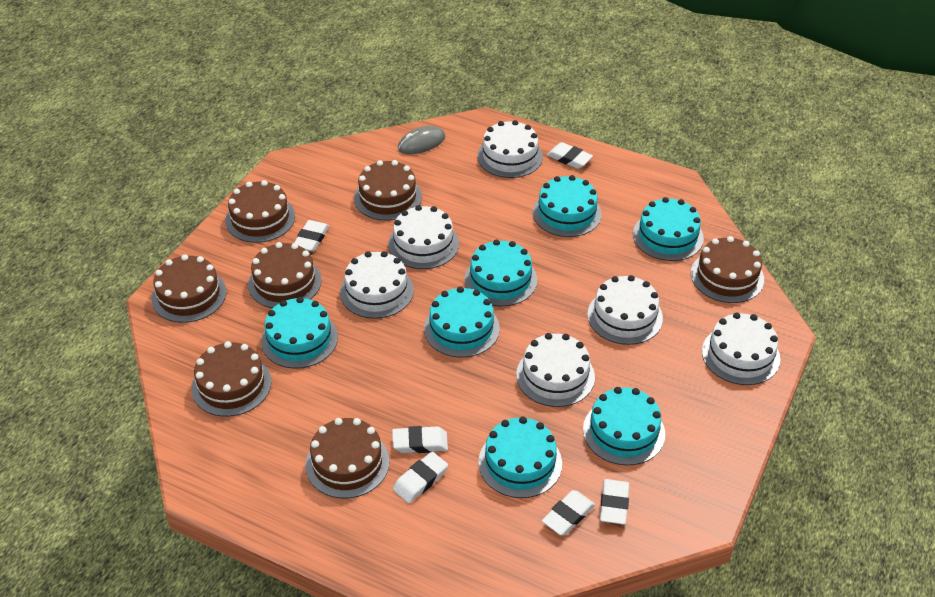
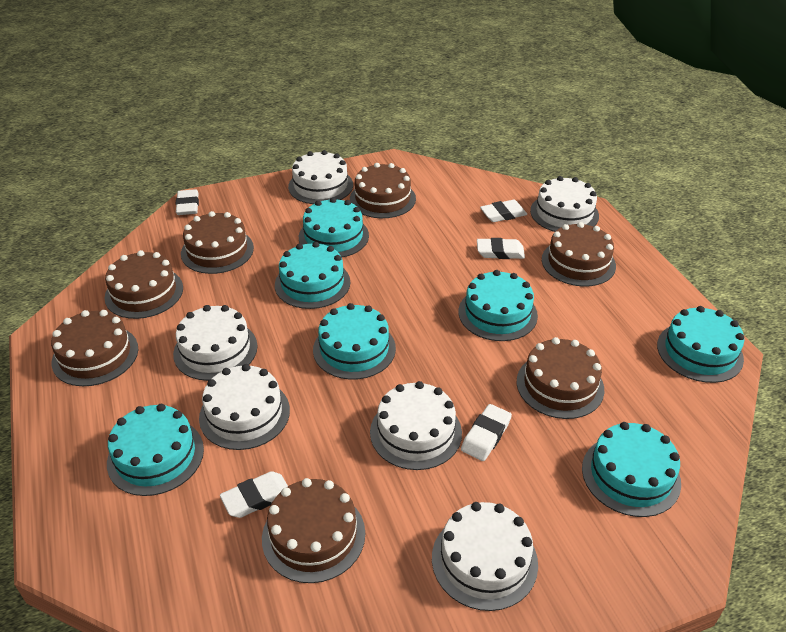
grey mouse: [398,126,445,154] = 1 -> none = 0
white eraser: [294,220,329,252] [392,426,448,453] [393,452,448,503] [542,490,595,536] [547,142,593,169] [600,479,629,524] = 6 -> [176,189,199,215] [220,471,288,518] [461,404,512,461] [477,238,525,259] [480,200,527,222] = 5

